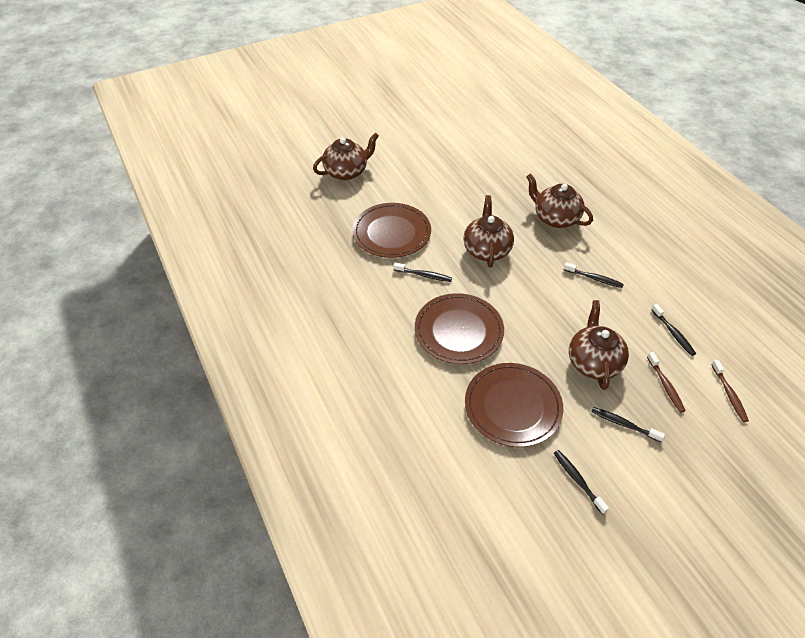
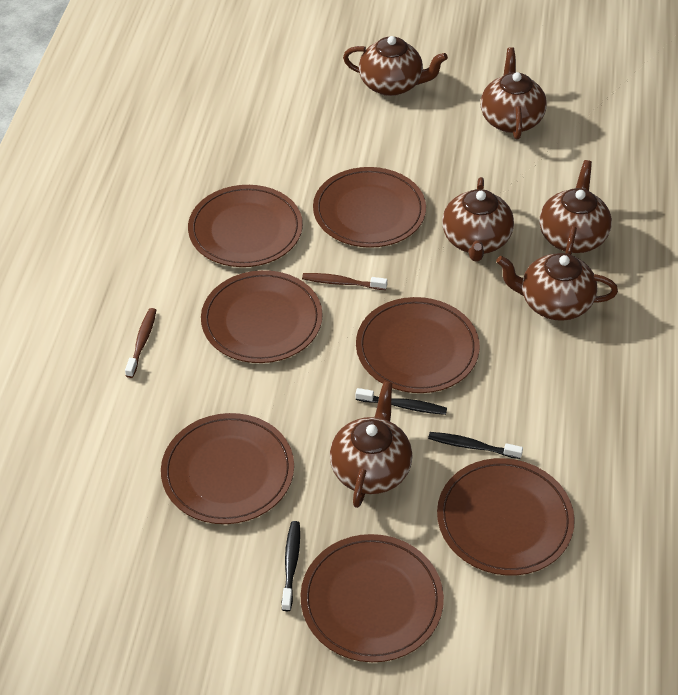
black toothbrush: [393,262,452,282] [554,450,609,515] [564,262,624,288] [591,407,665,442] [651,304,696,356] = 5 -> [282,521,300,611] [356,388,447,415] [428,432,523,459] = 3
brown plate: [352,203,431,258] [415,293,504,364] [465,363,563,447] = 3 -> [161,413,294,524] [188,185,303,267] [201,270,323,363] [301,534,444,662] [313,167,426,248] [356,297,480,393] [437,458,575,575] = 7
brown teapot: [313,133,379,180] [463,195,514,267] [526,174,593,228] [569,300,629,390] = 4 -> [330,382,413,508] [343,36,448,96] [442,177,514,262] [481,47,547,140] [496,253,618,321] [540,160,612,255] = 6

